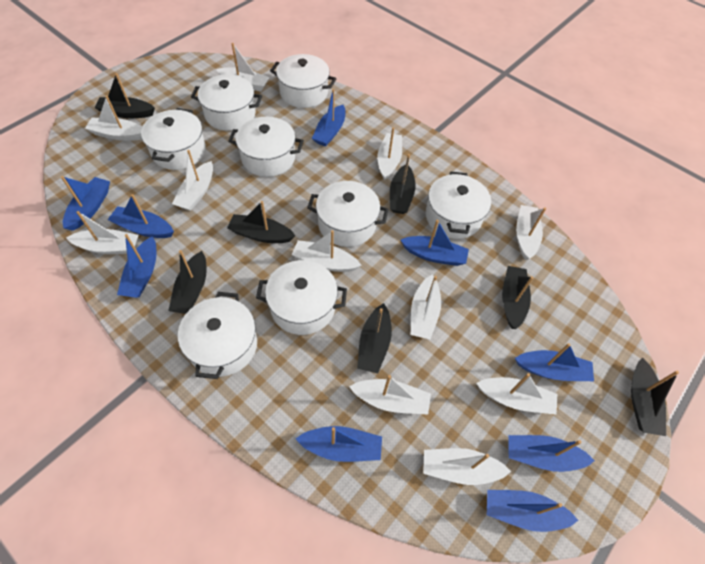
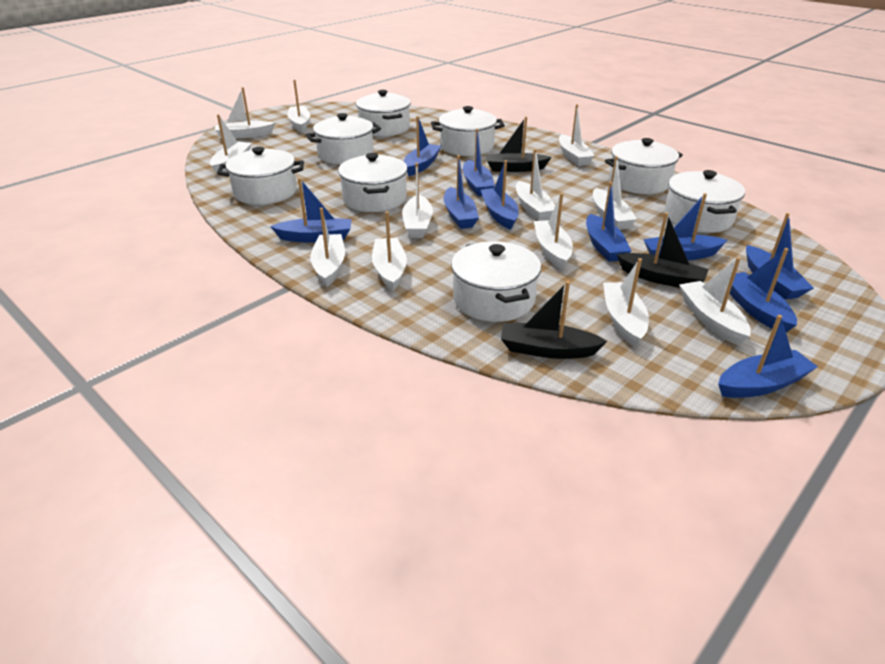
black boat: [94,73,155,118] [168,250,207,314] [227,201,295,243] [357,303,392,374] [390,154,416,214] [502,266,534,329] [631,358,679,436] = 7 -> [486,117,551,172] [501,281,607,359] [617,213,709,288] = 3
blue boat: [61,176,110,231] [108,194,174,238] [117,234,156,298] [295,426,382,462] [312,89,346,147] [400,220,469,266] [487,490,578,532] [508,435,595,472] [515,343,594,381] = 9 -> [270,178,352,243] [404,116,441,176] [444,155,479,229] [463,129,495,196] [480,160,519,230] [586,182,631,262] [643,193,727,260] [718,315,818,398] [730,248,797,332] [746,213,814,300] = 10
white boat: [66,211,139,254] [85,96,142,141] [172,150,213,211] [216,43,270,91] [292,230,362,272] [349,375,431,415] [377,127,402,180] [411,274,441,340] [423,448,511,485] [476,373,557,415] [516,205,546,260] = 11 -> [210,114,252,175] [215,87,275,139] [288,80,310,133] [310,208,345,287] [372,211,407,291] [402,163,433,238] [516,149,555,221] [534,193,573,269] [559,104,595,166] [593,156,637,230] [603,258,649,347] [679,257,751,345] = 12

